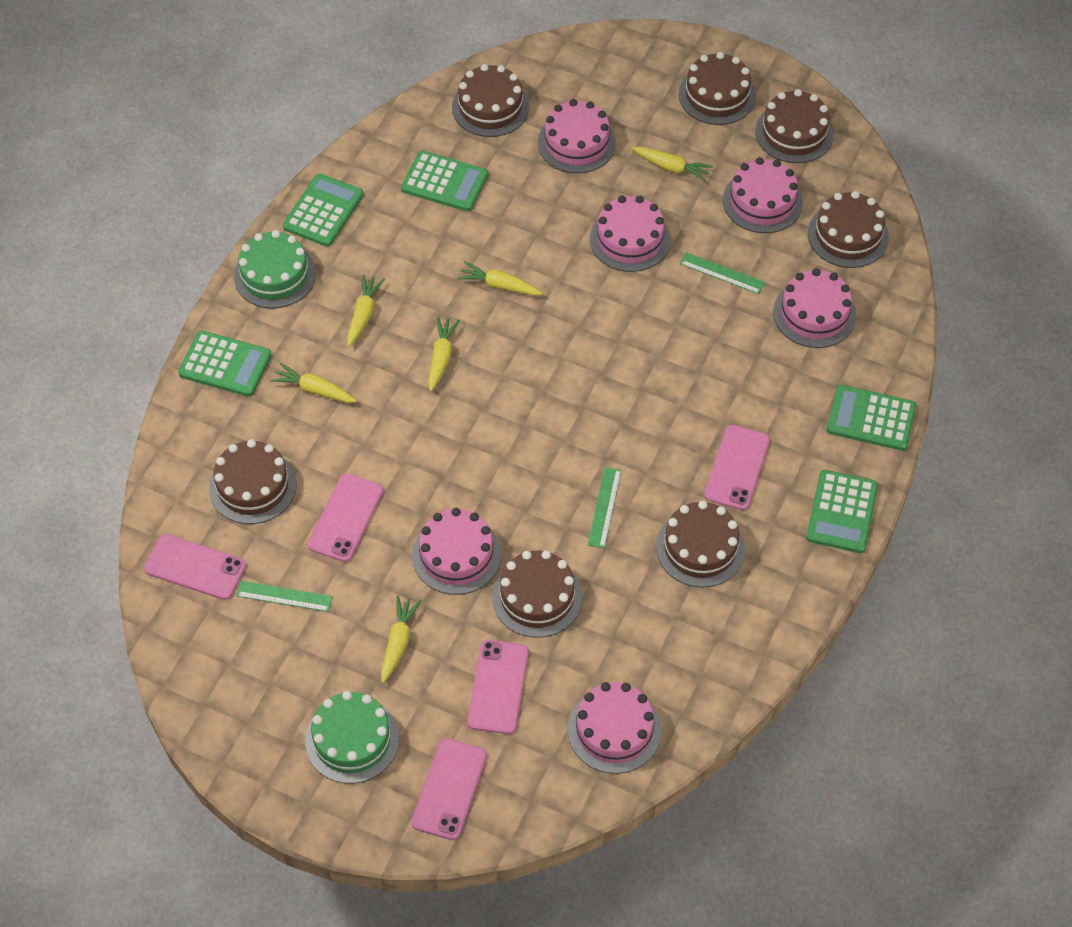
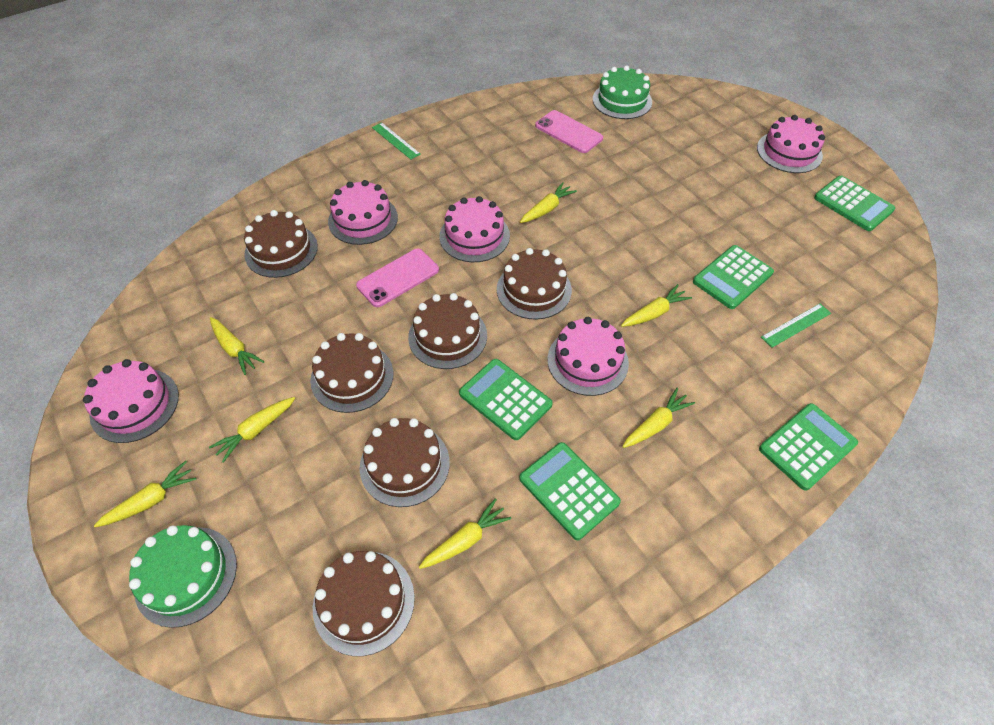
brown cake: [209,439,297,524] [452,64,529,137] [492,550,582,638] [656,501,745,588] [679,52,756,125] [755,89,834,163] [808,191,889,268] = 7 -> [244,210,318,278] [310,333,393,413] [313,551,415,656] [360,418,450,507] [408,293,487,369] [497,248,572,320] = 6
green ruler: [237,581,333,612] [588,467,622,548] [680,252,765,294] = 3 -> [372,122,421,159] [761,304,831,348] = 2
pink cake: [412,508,501,595] [538,99,616,173] [568,682,661,774] [590,196,671,272] [723,157,803,233] [773,268,856,348] = 6 -> [83,359,179,443] [328,180,398,245] [439,196,510,262] [547,317,629,396] [757,115,825,173] = 5
pink phone: [144,534,246,600] [308,474,383,562] [411,738,487,840] [467,640,529,734] [704,425,770,510] = 5 -> [356,249,439,307] [535,110,603,153] = 2
yellow carrot: [271,363,357,403] [347,274,385,347] [381,596,422,683] [428,317,460,391] [457,262,543,296] [632,147,713,182] = 6 -> [94,461,196,527] [209,397,295,463] [210,317,264,375] [419,498,511,569] [520,182,577,223] [621,284,692,327] [622,388,695,448] = 7

